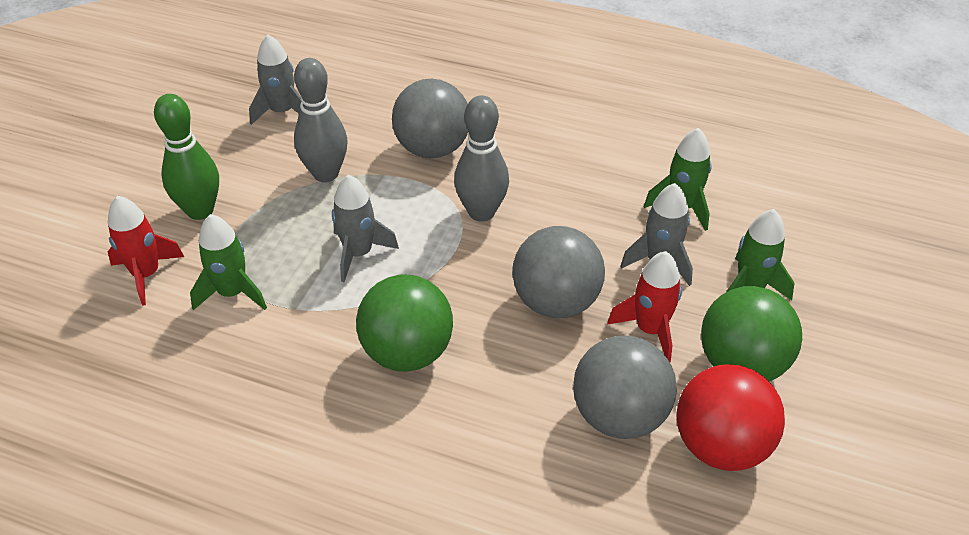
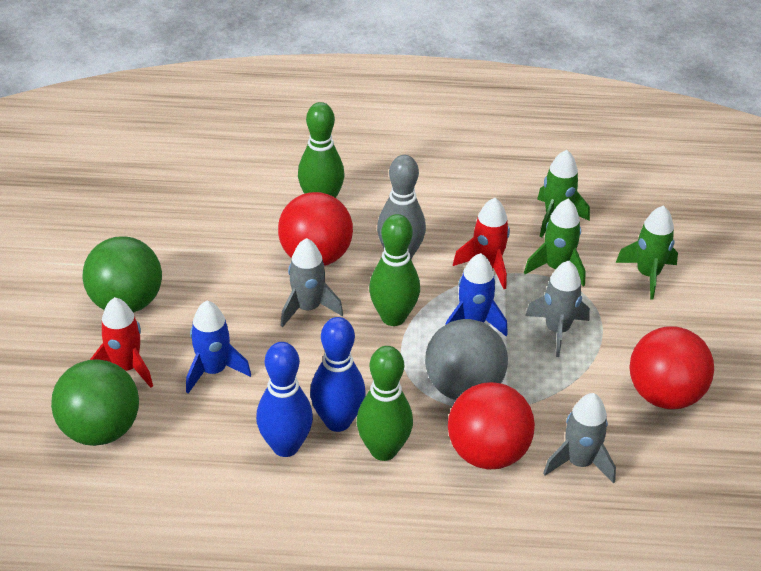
blue bowling pin: none = 0 -> [256,342,313,457] [310,317,366,432] = 2
blue rocket: none = 0 -> [186,300,251,393] [445,253,508,336] = 2
green bowling pin: [154,94,219,220] = 1 -> [298,102,344,198] [357,346,413,461] [369,214,420,326] = 3
grey ball: [392,79,468,158] [512,226,605,318] [573,336,677,439] = 3 -> [425,319,508,400] = 1
grey bowling pin: [294,58,348,182] [454,95,509,222] = 2 -> [377,155,426,259] = 1
red ball: [676,365,785,471] = 1 -> [278,192,353,266] [448,382,535,469] [629,327,714,409] = 3

